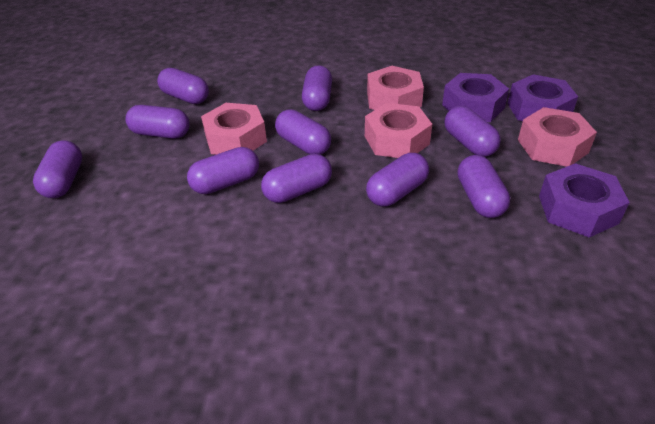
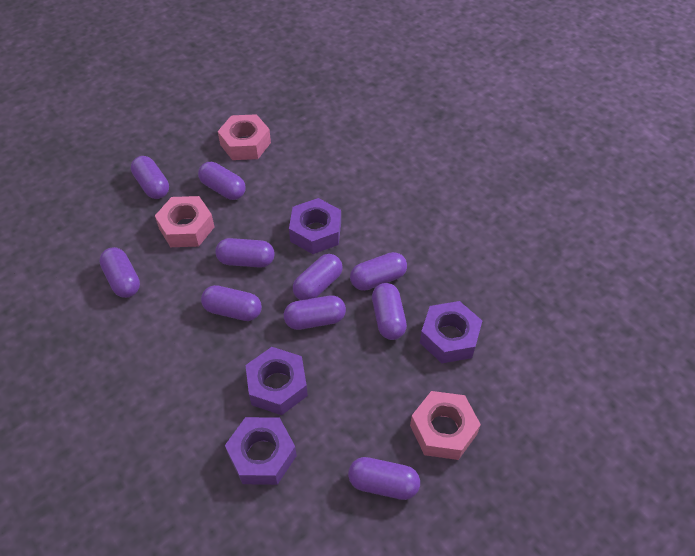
pink nut: [201,103,267,155] [365,103,432,158] [367,66,424,110] [518,107,597,167] = 4 -> [155,196,215,247] [218,114,271,160] [410,391,481,460] = 3
purple nut: [442,73,509,122] [507,74,578,121] [539,163,630,237] = 3 -> [225,417,297,485] [246,347,308,415] [289,198,341,254] [420,301,482,363] = 4

